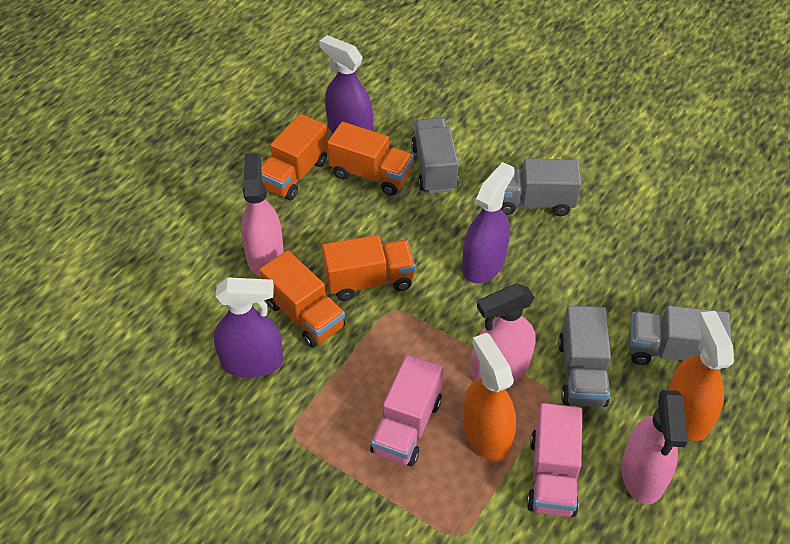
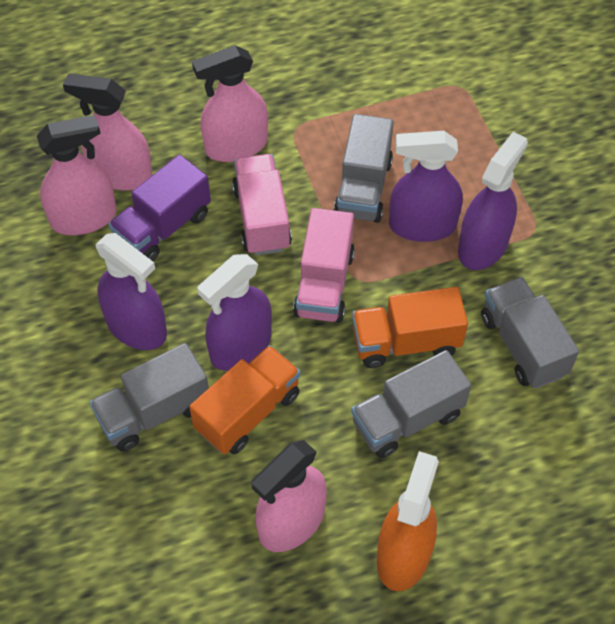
orange spray bottle: [463,333,516,462] [668,311,734,441] = 2 -> [377,451,439,591] = 1
orange truck: [259,250,345,348] [261,114,328,200] [322,235,415,301] [327,122,413,196] = 4 -> [189,345,301,455] [352,287,468,368] = 2
pink spray bottle: [241,153,284,276] [471,283,536,381] [621,390,688,504] = 3 -> [37,115,117,235] [63,73,153,191] [192,45,268,162] [251,440,327,552] = 4
purple spray bottle: [214,277,283,378] [319,35,373,133] [462,162,515,283] = 3 -> [96,233,167,350] [197,254,272,371] [389,131,463,242] [458,132,528,270] = 4
purple truck: none = 0 -> [108,155,211,261] = 1

